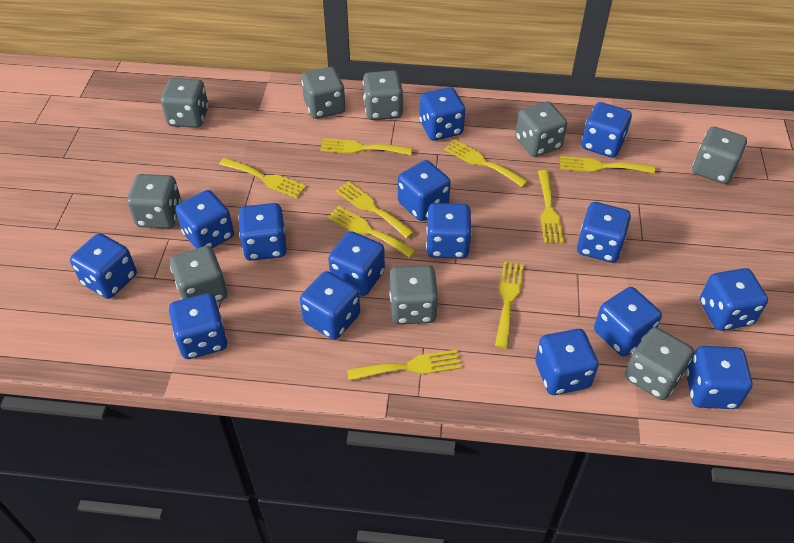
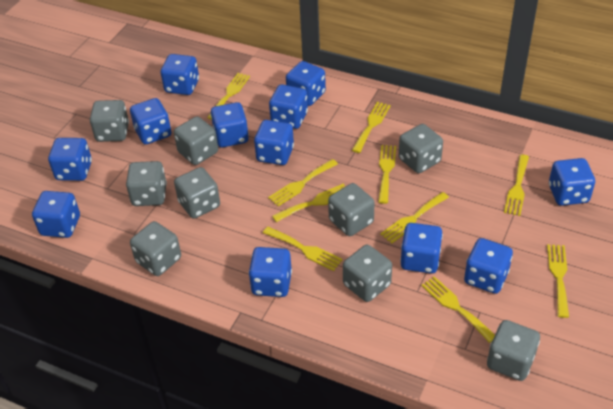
blue dice: [70,233,137,299] [169,293,227,359] [175,190,234,249] [238,203,287,261] [300,271,360,340] [328,231,385,296] [398,160,451,221] [420,87,465,140] [426,203,472,258] [535,329,599,395] [577,202,631,263] [581,102,632,158] [594,287,662,356] [686,346,752,409] [700,268,768,331] = 15 -> [32,191,80,238] [48,138,92,181] [130,98,171,145] [161,54,199,95] [211,102,249,147] [249,247,292,297] [254,120,294,165] [269,84,308,129] [286,61,326,106] [400,223,443,274] [464,238,513,294] [549,158,595,206] = 12
yellow fork: [219,158,306,198] [320,138,412,155] [327,206,416,258] [336,181,414,239] [347,350,462,381] [444,139,528,187] [495,262,523,349] [538,170,564,243] [560,156,655,174] = 9 -> [207,73,250,120] [263,227,343,271] [268,159,338,206] [272,184,346,222] [352,102,391,153] [378,145,396,204] [380,192,449,243] [421,276,495,343] [504,154,529,216] [547,244,569,318] = 10

